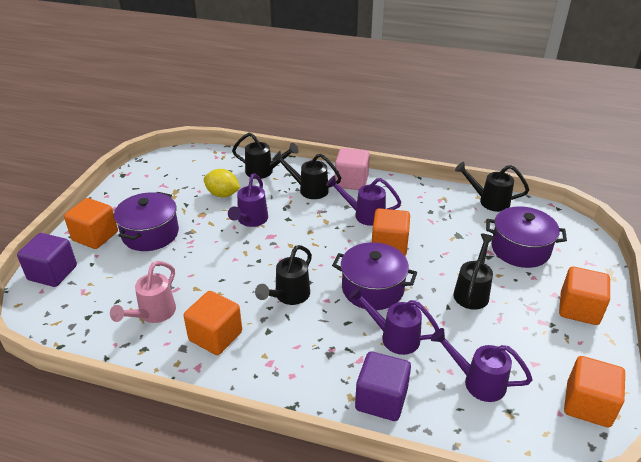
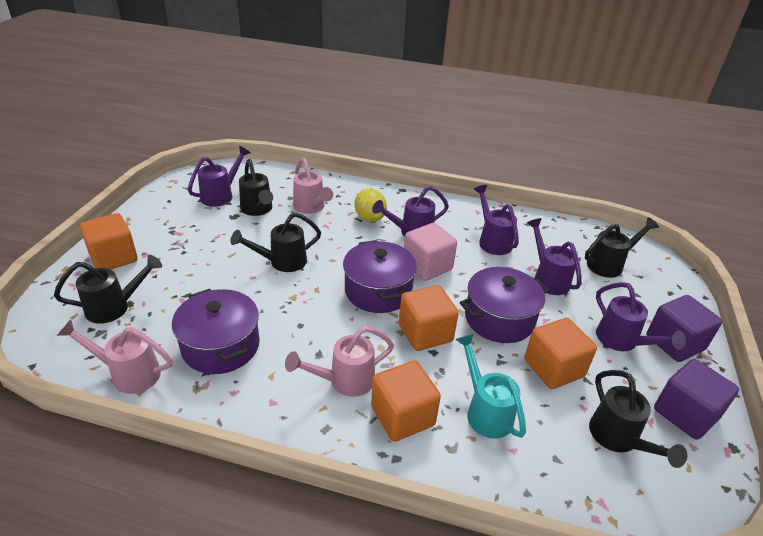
orange cube: [64,198,118,249] [184,291,242,355] [372,208,410,256] [559,266,610,325] [564,356,625,427] = 5 -> [80,213,138,270] [371,361,441,442] [399,285,459,351] [524,318,597,389] = 4
pink watering can: [110,261,176,323] = 1 -> [57,320,172,394] [285,326,394,397] [293,158,333,214] = 3
purple watering can: [228,173,268,227] [326,175,401,226] [349,286,439,355] [431,328,533,402] = 4 -> [188,146,251,207] [372,186,449,237] [474,185,519,255] [527,218,582,295] [596,282,686,351] = 5
turquoise watering can: none = 0 -> [455,334,526,439] = 1

